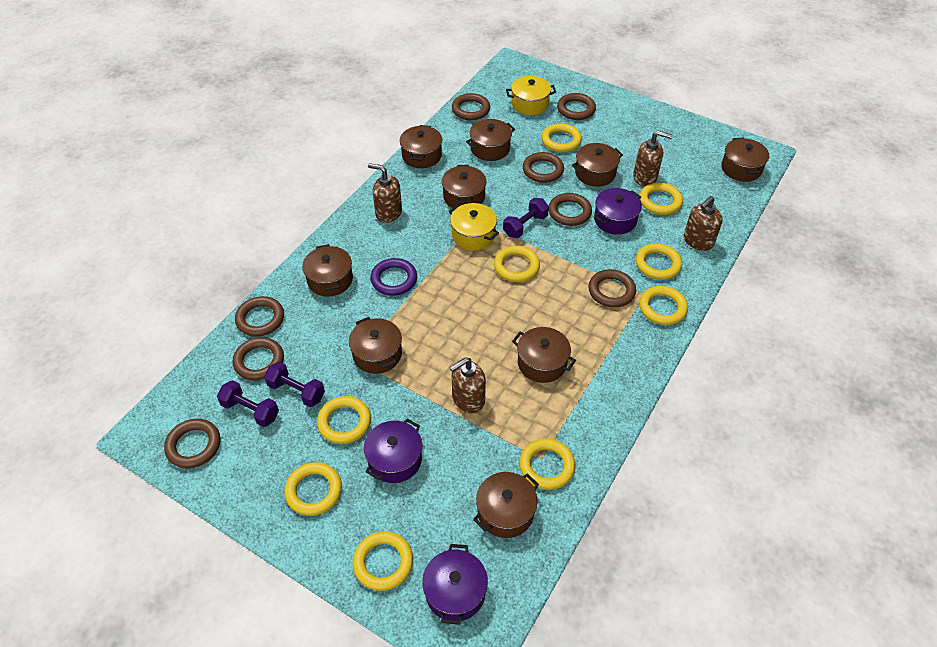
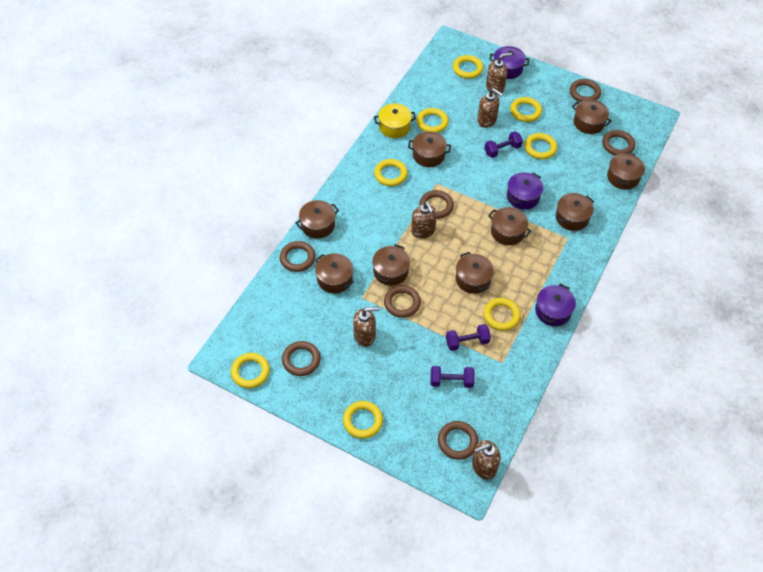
brown ring: [164,419,220,468] [233,337,284,381] [235,296,284,337] [452,93,490,120] [523,152,564,183] [549,193,592,226] [557,93,596,120] [588,269,636,308] = 8 -> [280,241,315,272] [282,341,321,376] [384,285,421,318] [419,190,454,219] [438,421,479,460] [570,79,601,102] [602,130,635,155] = 7
brown soap dispenser: [368,163,402,223] [450,357,486,413] [633,131,672,187] [684,196,723,251] = 4 -> [353,307,379,347] [411,201,437,239] [472,440,501,479] [477,88,503,128] [486,53,512,95] = 5
purple ring: [370,258,417,296] = 1 -> none = 0
yellow pot: [449,203,499,251] [506,76,556,115] = 2 -> [374,103,416,138] = 1
yellow ring: [284,462,342,516] [317,396,371,444] [353,531,413,591] [494,246,540,282] [519,438,575,490] [542,123,582,152] [636,243,682,280] [639,286,688,325] [640,182,683,215] = 9 -> [231,353,270,388] [343,401,383,439] [374,159,408,186] [417,108,449,133] [453,55,483,79] [483,298,521,331] [510,97,542,122] [524,133,557,159] = 8

